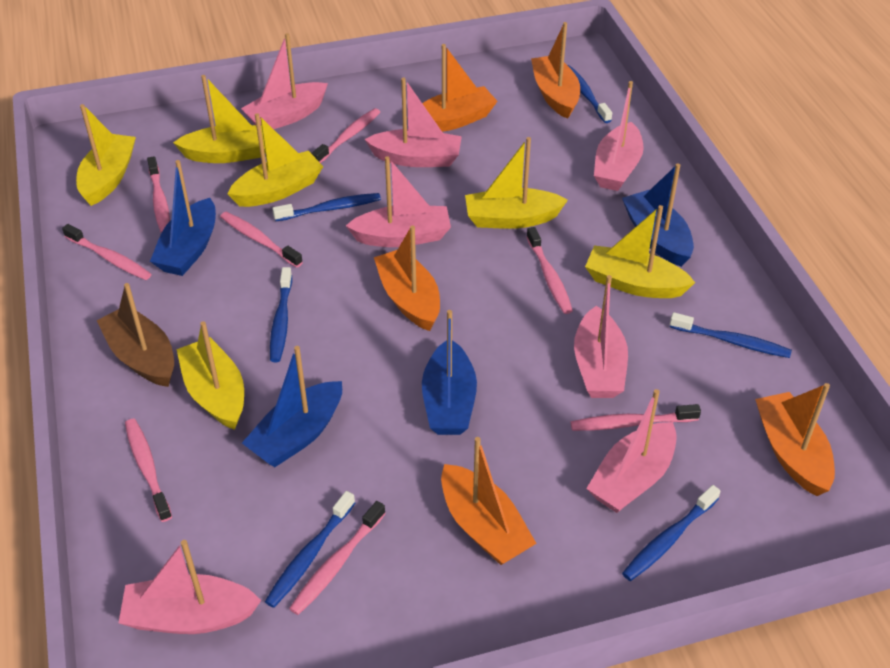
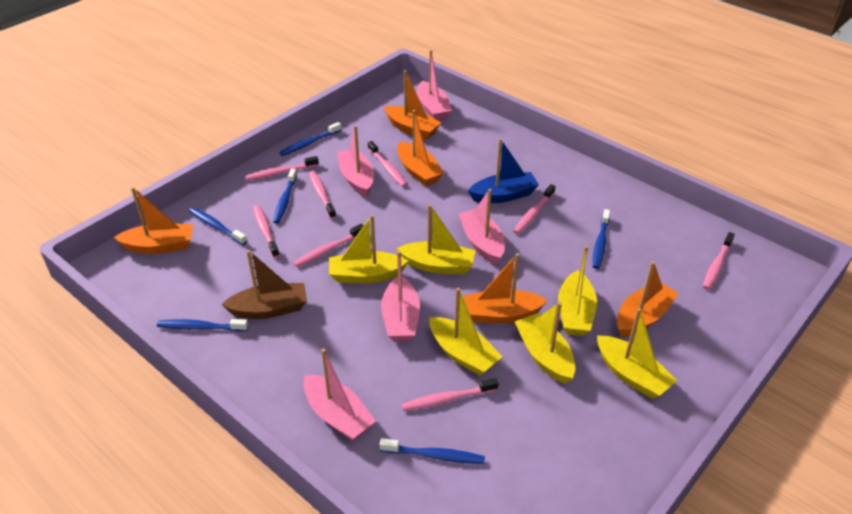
blue boat: [150,160,216,276] [242,346,342,467] [422,310,477,435] [622,164,694,267] = 4 -> [468,138,539,203] = 1
pink boat: [119,540,261,634] [241,33,328,129] [346,156,451,247] [364,77,462,167] [574,275,628,398] [586,389,677,513] [594,81,644,191] = 7 -> [303,349,376,441] [337,125,374,197] [381,251,420,342] [417,50,452,121] [458,189,505,265] = 5

